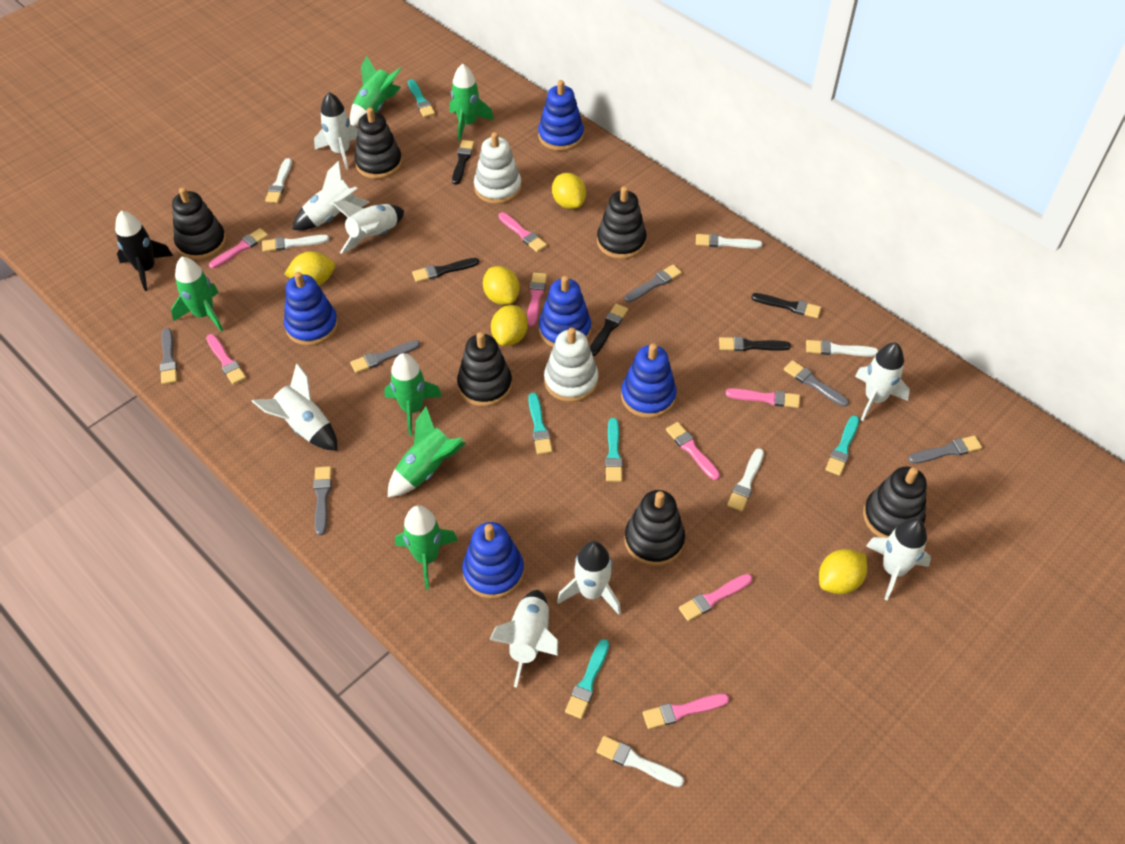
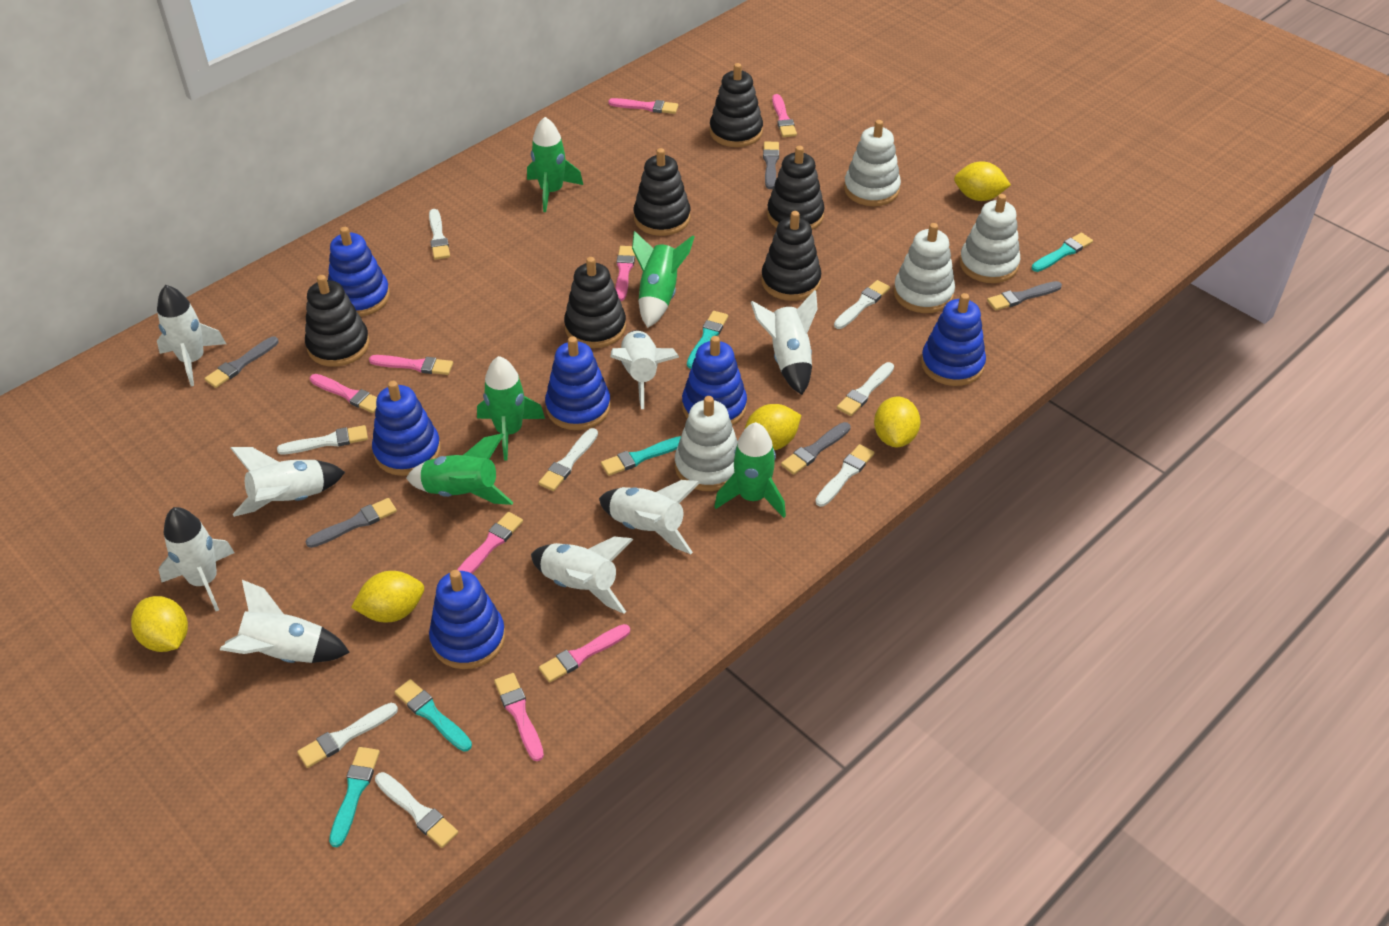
black brush: [412,258,479,282] [452,140,474,185] [590,304,628,356] [719,337,791,351] [751,293,821,318] = 5 -> none = 0
black rocket: [115,211,173,291] = 1 -> none = 0
blue stacking toy: [284,272,338,346] [462,522,524,599] [538,80,584,151] [539,276,591,347] [621,343,676,418] = 5 -> [328,227,390,317] [372,381,441,476] [429,570,505,669] [545,336,611,430] [682,336,747,426] [921,293,986,386] = 6
green rocket: [171,257,223,332] [350,55,402,127] [385,353,442,436] [388,406,466,497] [395,505,458,590] [450,64,494,141] = 6 -> [406,433,514,505] [477,356,545,461] [527,117,583,212] [632,231,694,328] [714,422,786,518] = 5
grey brush: [160,328,177,384] [313,466,332,536] [350,340,420,373] [625,265,682,302] [784,360,849,407] [908,435,982,464] = 6 -> [204,337,279,388] [306,498,397,548] [763,141,779,189] [781,422,851,475] [987,281,1062,311] = 5
white brush: [262,235,329,252] [265,158,292,203] [596,736,684,787] [696,234,762,249] [727,448,764,511] [806,340,878,356] = 6 -> [277,425,368,454] [297,703,398,768] [375,772,458,848] [429,209,450,260] [538,428,598,491] [815,444,875,507] [834,280,890,329] [837,362,894,416] = 8
white stacking toy: [474,132,522,204] [544,328,598,402] = 2 -> [675,396,738,491] [844,120,901,206] [894,223,955,313] [960,194,1020,283] = 4

